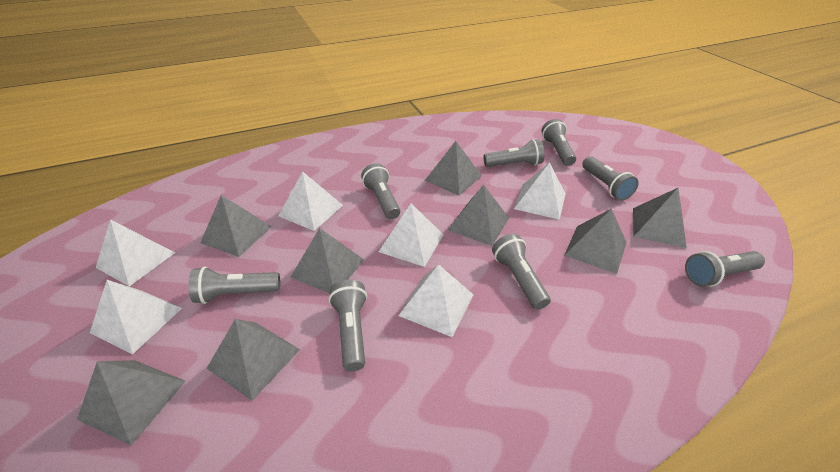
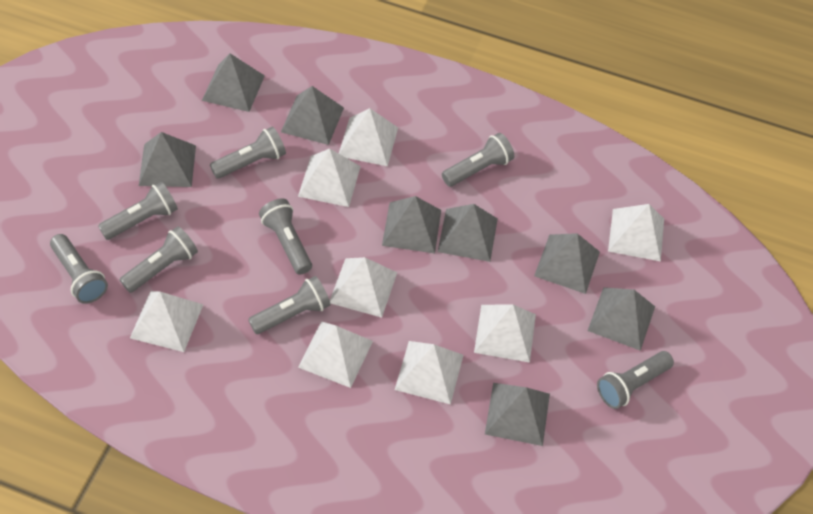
white pyramid: [90,280,182,354] [96,220,175,286] [279,171,343,231] [379,203,444,267] [398,264,474,337] [514,162,566,220] = 6 -> [130,291,204,352] [298,149,361,207] [298,321,373,388] [330,257,397,318] [339,108,398,166] [395,341,464,405] [474,304,536,363] [608,204,664,262] = 8

